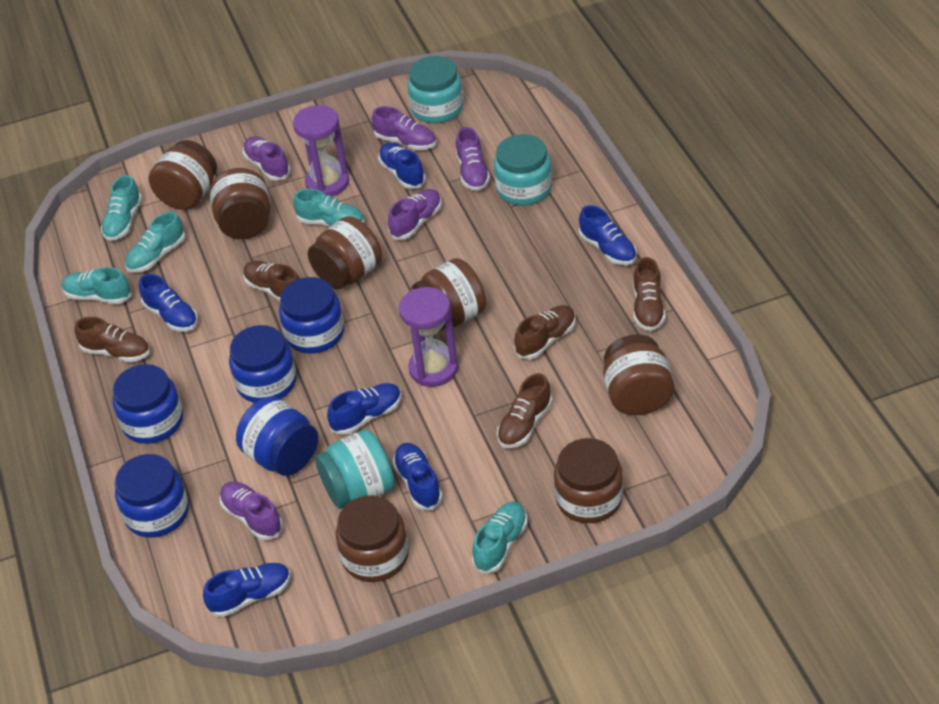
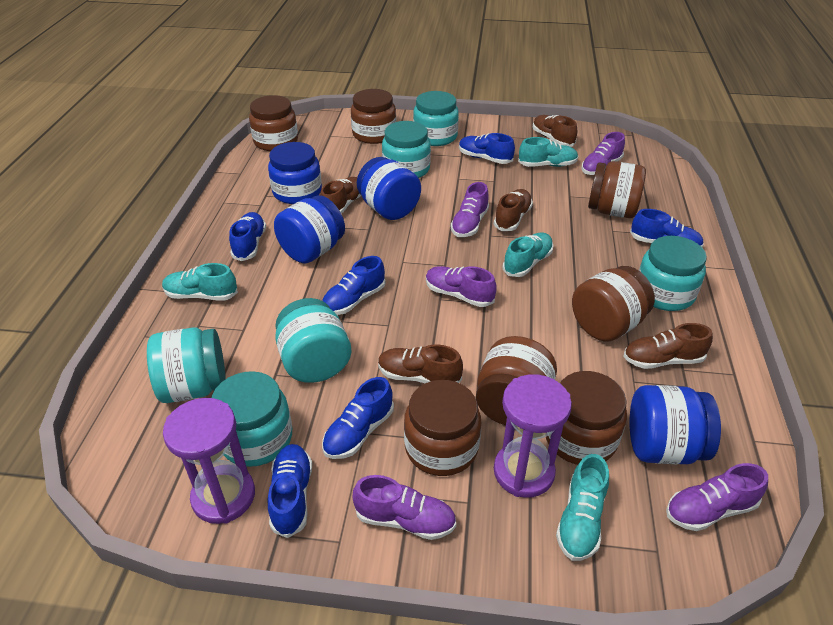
blue jar: [112,364,183,444] [115,454,189,538] [229,325,297,403] [236,396,318,476] [279,277,344,353] = 5 -> [268,142,322,204] [274,195,345,263] [357,157,421,220] [630,385,721,464] = 4
turquoise jar: [315,429,395,509] [407,56,463,123] [494,134,552,205] = 3 -> [147,327,226,403] [212,371,292,467] [275,298,351,383] [382,121,431,178] [413,91,459,146] [639,236,707,311] = 6
turquoise shoe: [61,267,131,304] [101,175,142,241] [125,212,185,273] [293,189,364,226] [472,501,527,574] = 5 -> [162,263,238,301] [503,233,554,277] [518,137,578,167] [556,454,609,561] = 4

